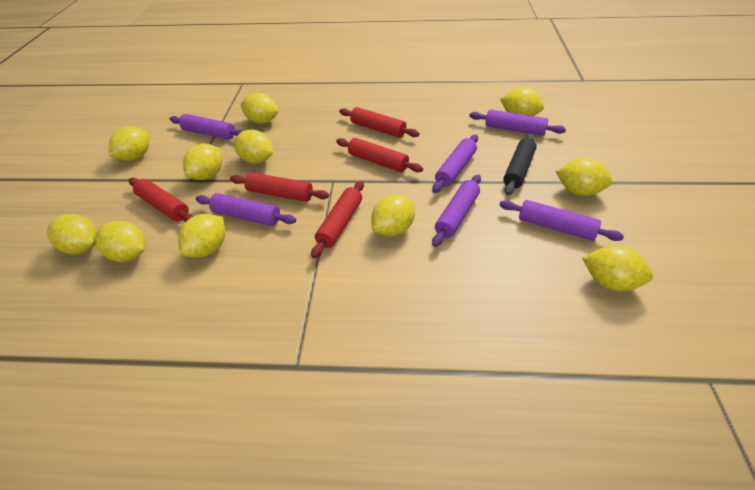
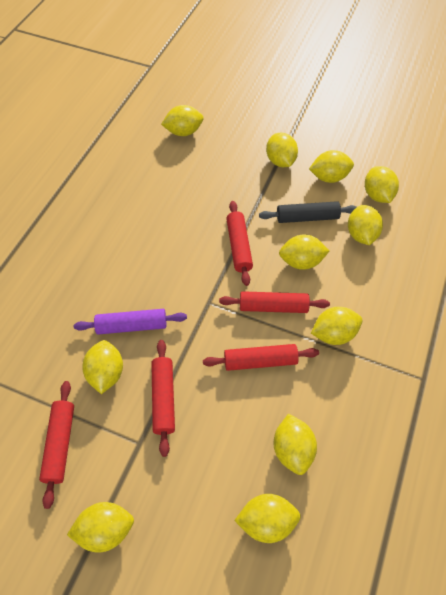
purple rolling pin: [170,114,243,140] [196,193,296,226] [432,135,478,193] [432,174,481,247] [469,109,566,136] [499,200,624,241] = 6 -> [74,309,187,335] = 1

